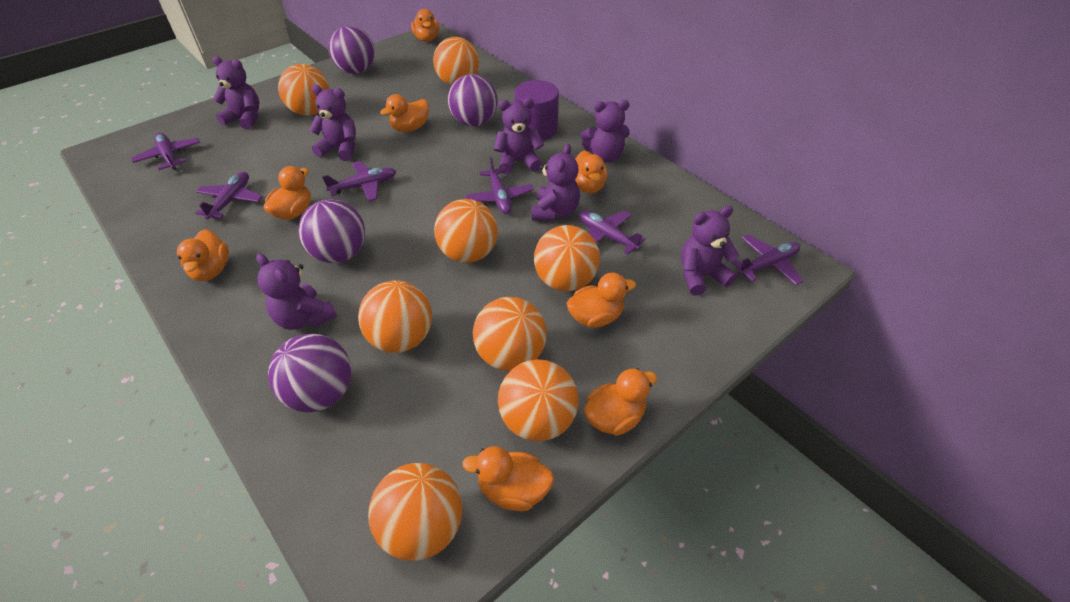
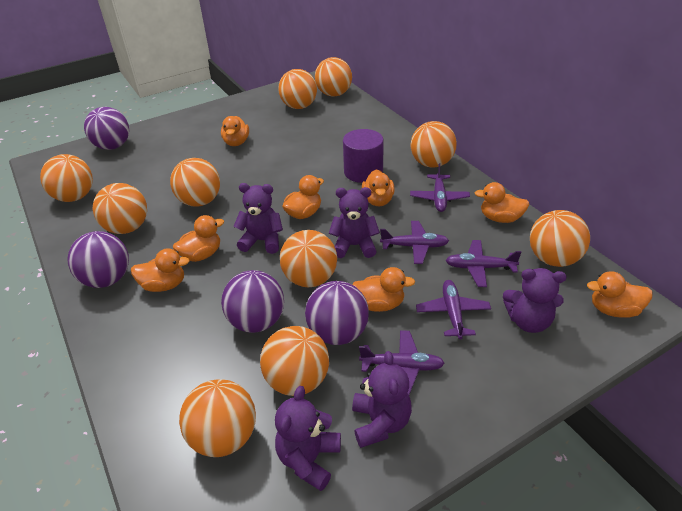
orange ball: [278,64,330,116] [358,280,432,353] [368,463,463,561] [433,37,479,85] [434,199,498,263] [473,297,547,371] [498,359,579,441] [534,225,600,291] = 8 -> [40,154,93,202] [93,183,147,234] [170,158,220,207] [179,379,256,457] [260,326,329,396] [278,69,317,109] [280,230,337,287] [315,57,352,97] [411,121,457,168] [530,210,590,267] = 10
purple plane: [131,132,200,170] [195,172,263,219] [322,161,396,202] [465,157,534,214] [579,211,646,254] [731,235,803,285] = 6 -> [359,330,445,395] [380,221,449,264] [410,164,470,212] [416,280,491,339] [445,240,522,287] = 5
purple teddy bear: [212,56,259,130] [256,254,337,330] [309,85,356,161] [494,98,544,174] [532,144,580,221] [581,100,630,163] [681,206,739,295] = 7 -> [233,183,283,254] [275,386,341,491] [329,187,380,258] [352,351,412,448] [503,268,567,333] = 5

